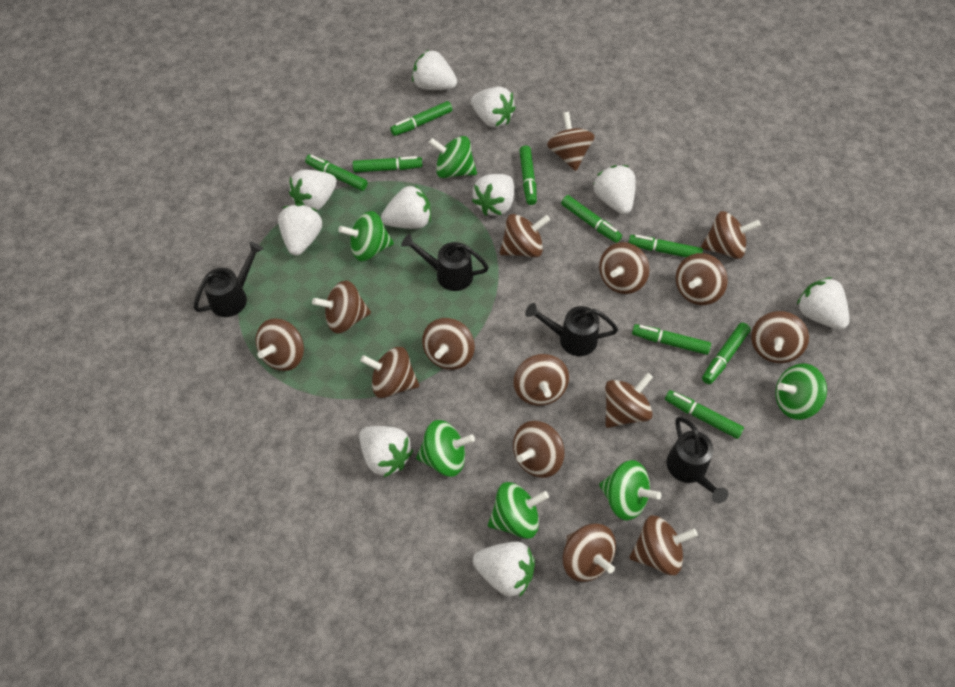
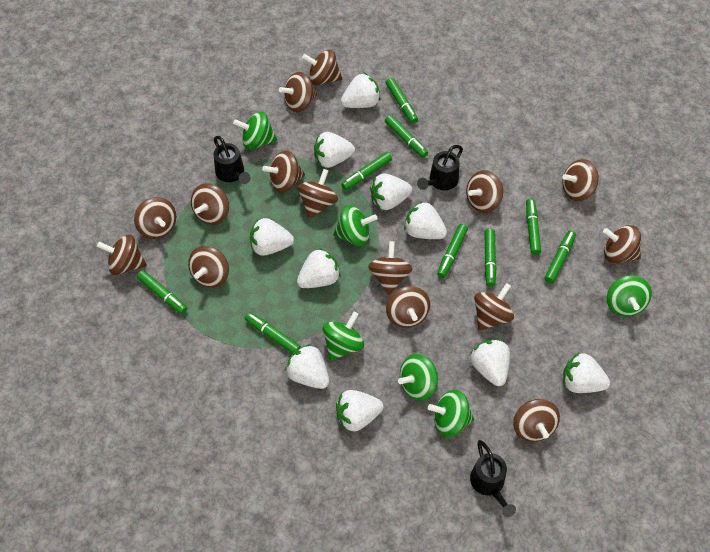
black watering can: [194,242,263,317] [401,234,489,291] [525,303,618,356] [667,417,728,503] = 4 -> [213,136,251,184] [417,145,463,190] [470,440,516,517] = 3

